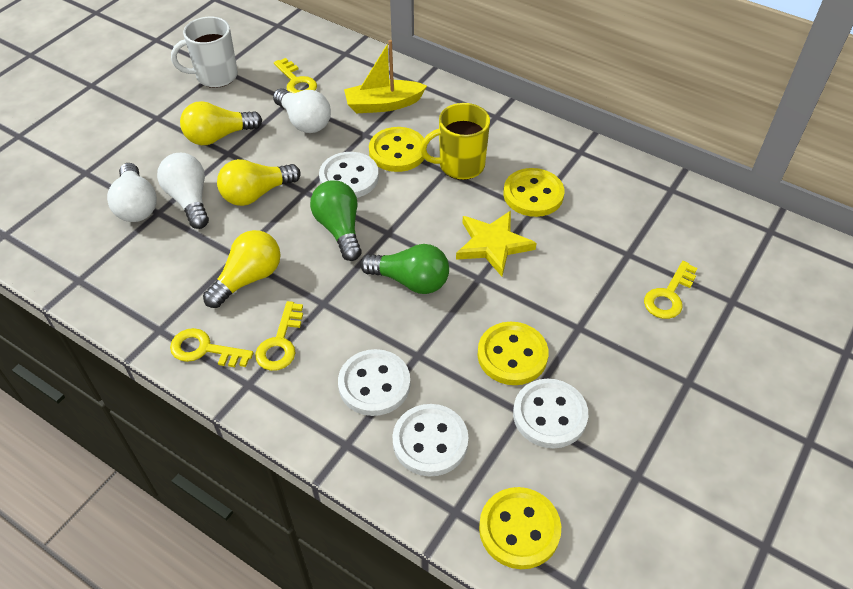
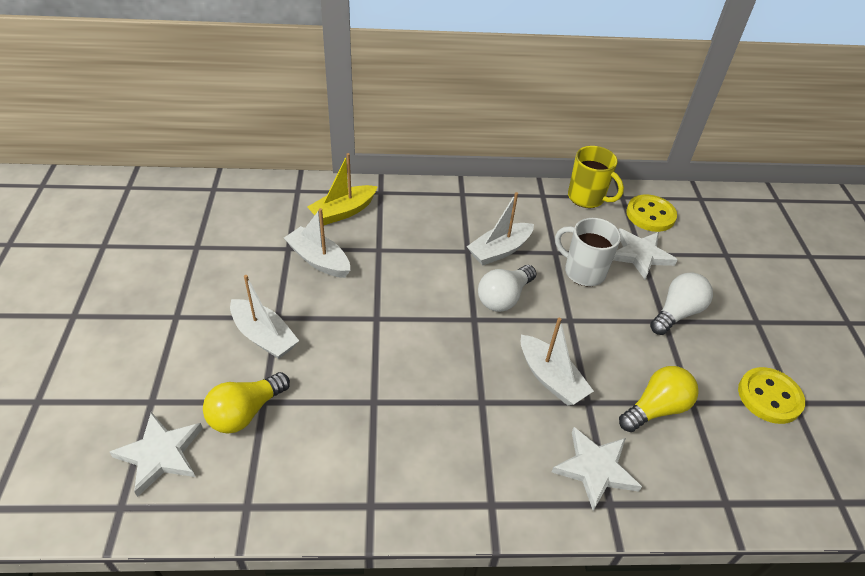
green light bulb: [310,180,362,261] [360,244,449,294] = 2 -> none = 0
white boat: none = 0 -> [230,275,299,359] [284,208,350,278] [467,192,534,265] [521,318,594,406] = 4
white button: [319,152,379,198] [338,349,410,416] [392,404,468,477] [513,379,588,448] = 4 -> none = 0
white light bulb: [107,163,157,222] [157,153,209,229] [273,88,331,133] = 3 -> [478,265,536,312] [650,273,713,335] = 2
white star: none = 0 -> [110,412,203,497] [552,427,642,511] [613,229,677,279] = 3
yellow button: [369,127,424,172] [477,322,549,385] [479,487,561,569] [503,168,564,217] = 4 -> [626,195,677,232] [738,367,805,424] = 2
yellow key: [170,328,253,367] [255,301,303,371] [274,58,317,93] [644,261,697,319] = 4 -> none = 0
yellow light bulb: [180,101,262,145] [203,230,281,308] [217,159,301,206] = 3 -> [203,372,290,433] [619,366,699,432] = 2
yellow star: [456,211,537,276] = 1 -> none = 0

